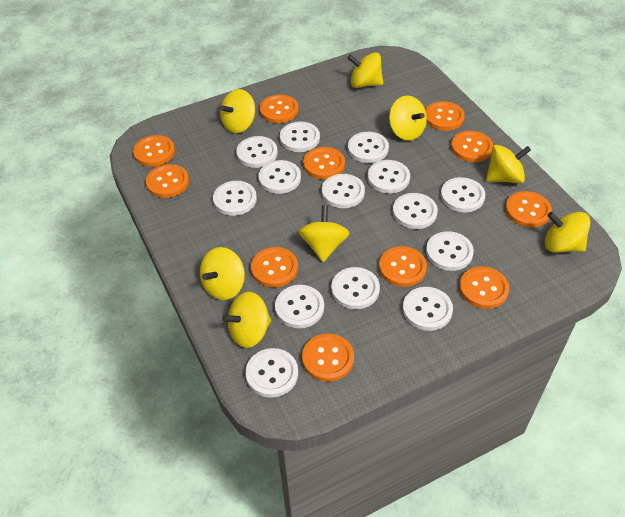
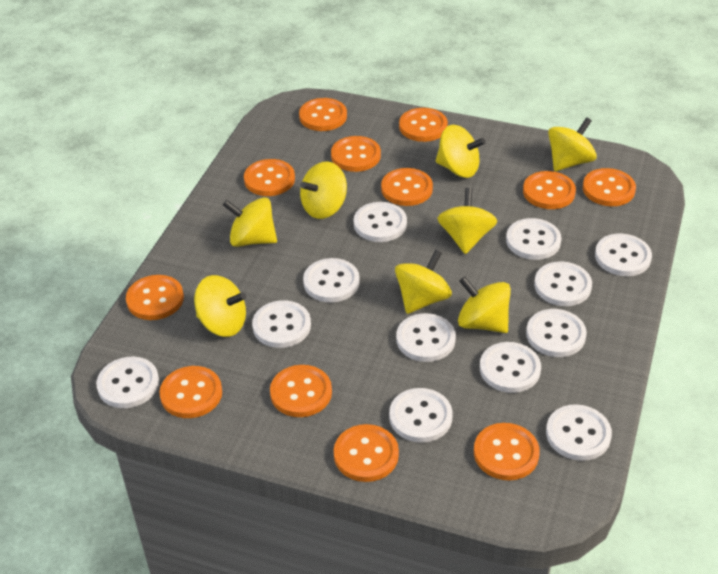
orange button: [133,135,175,167] [146,164,189,198] [251,247,298,287] [260,95,299,123] [302,333,354,382] [303,147,345,179] [379,246,427,287] [425,101,465,131] [451,131,493,162] [459,266,509,309] [505,191,552,227] = 11 -> [126,275,184,320] [159,366,222,418] [244,159,295,196] [270,365,332,417] [299,98,347,131] [331,136,381,172] [334,424,399,482] [381,168,433,206] [399,108,448,142] [474,423,540,480] [523,171,576,209] [583,168,636,206] = 12
white button: [213,181,257,216] [236,136,278,168] [245,348,298,398] [259,160,301,194] [275,285,324,328] [280,121,320,152] [322,174,365,208] [331,267,380,309] [348,132,389,163] [367,160,410,193] [393,193,438,229] [403,287,453,331] [426,231,474,271] [441,177,485,212] = 14 -> [96,357,159,408] [252,300,311,348] [303,258,360,303] [354,202,407,242] [389,388,453,443] [396,313,456,362] [480,342,541,393] [506,218,561,260] [526,309,587,357] [534,261,592,306] [546,404,612,461] [595,233,652,276] = 12

